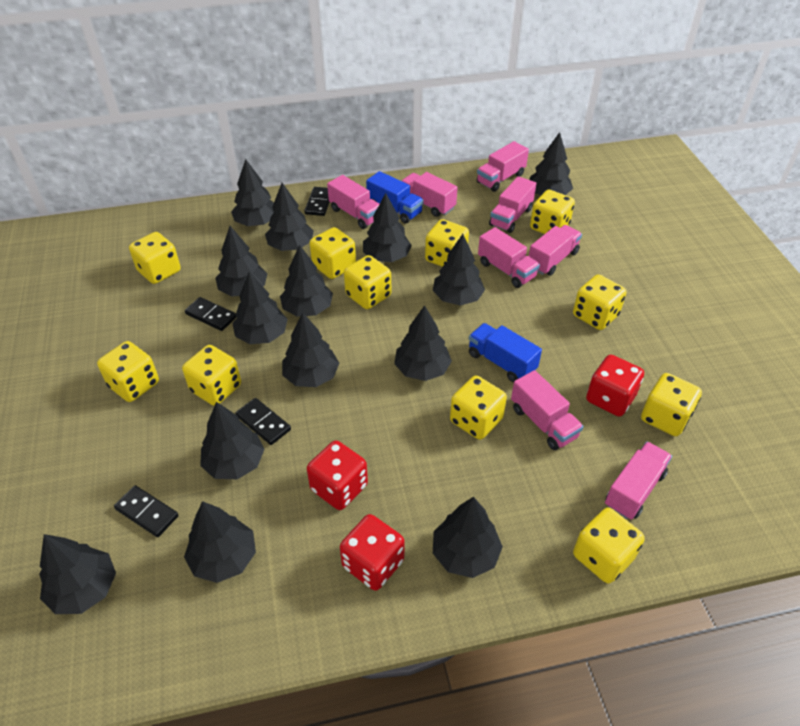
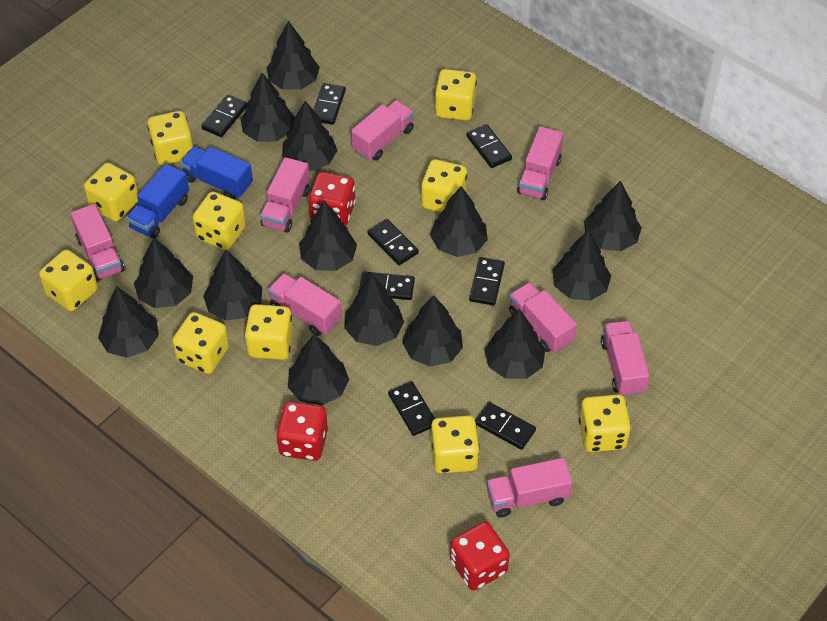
black domino: [114,485,179,537] [185,297,237,331] [235,398,291,445] [304,187,329,216] = 4 -> [201,94,247,137] [313,83,346,125] [359,272,415,300] [367,219,419,265] [388,381,435,436] [466,124,512,168] [469,257,505,305] [475,402,536,450] = 8
yellow dice: [97,341,159,402] [129,232,181,284] [182,345,241,406] [310,227,356,279] [344,255,391,309] [425,219,469,267] [450,376,507,440] [530,190,575,234] [573,274,626,330] [573,508,645,584] [641,373,702,436] = 11 -> [39,249,98,311] [84,163,138,222] [147,111,193,165] [172,312,229,374] [193,191,246,250] [245,304,293,360] [421,159,467,212] [431,415,480,474] [434,69,477,121] [579,394,631,452] = 10

